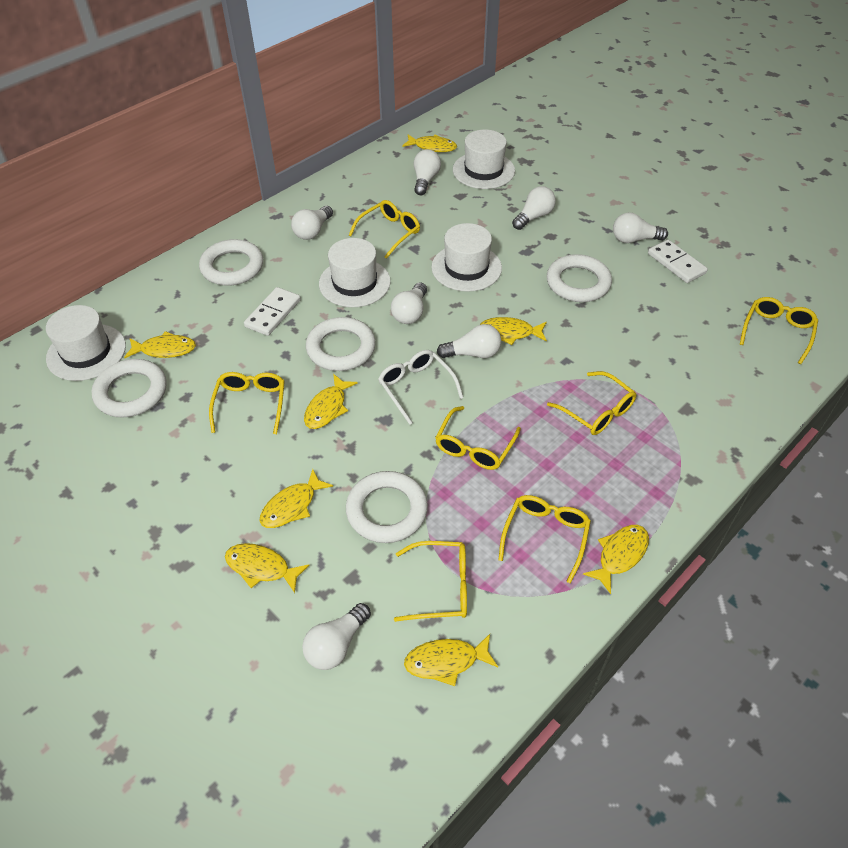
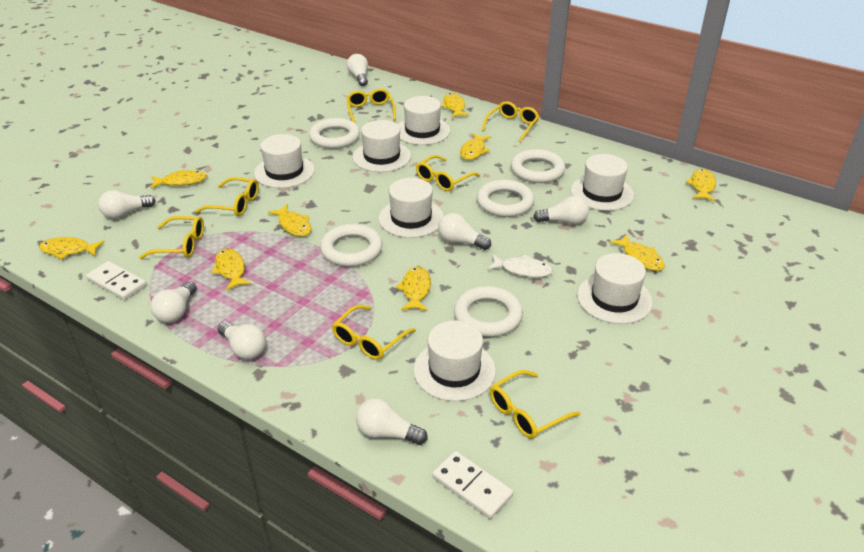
white fish: none = 0 -> [487,254,553,277] = 1
white glasses: [378,350,463,425] = 1 -> none = 0
white hat: [46,305,126,381] [319,238,391,307] [431,223,502,292] [453,130,515,189] = 4 -> [254,134,315,188] [353,120,411,172] [379,178,444,238] [398,96,450,145] [413,320,496,401] [571,154,634,211] [577,253,653,324] = 7
yellow fish: [124,331,196,358] [225,543,310,593] [260,469,333,528] [304,374,358,429] [402,134,457,152] [404,634,498,686] [480,317,547,345] [583,525,649,594] = 8 -> [39,237,105,259] [150,170,207,189] [211,248,251,291] [268,204,311,237] [396,266,431,311] [441,93,470,118] [460,133,491,160] [609,235,665,271] [686,169,716,201] = 9

